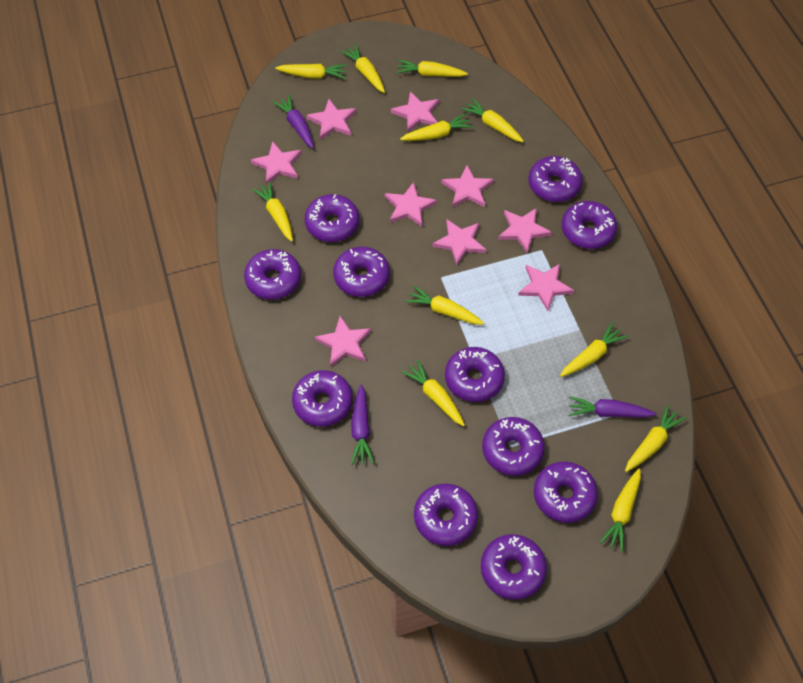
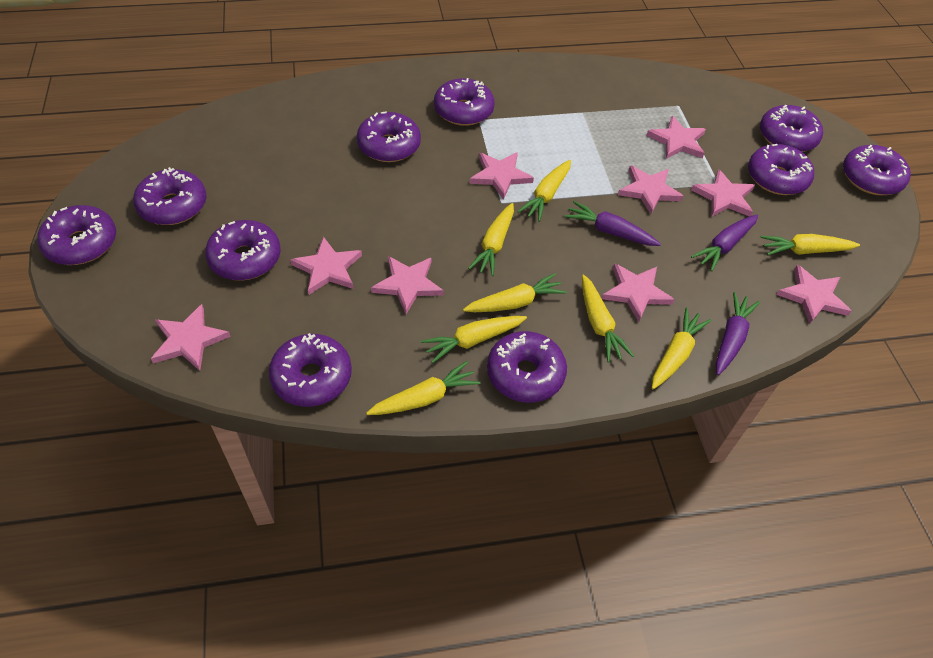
purple donut: [244,249,301,299] [292,370,353,427] [305,194,359,242] [333,247,390,297] [414,484,478,546] [445,347,505,402] [481,534,547,600] [482,417,545,476] [528,156,583,202] [534,462,598,523] [562,201,617,249] = 11 -> [37,205,116,265] [133,167,207,225] [205,220,281,281] [269,333,352,407] [357,112,421,162] [434,78,495,126] [487,331,567,403] [748,144,814,195] [760,105,823,152] [843,145,911,195] = 10
yellow carrot: [252,181,293,242] [275,64,347,79] [340,44,385,93] [396,60,468,77] [400,114,473,141] [401,360,465,426] [405,285,484,325] [461,98,524,142] [560,322,628,377] [600,468,641,552] [625,405,686,472] = 11 -> [366,361,480,415] [421,316,527,363] [463,273,567,312] [468,203,514,276] [517,160,571,222] [582,275,634,362] [652,307,711,389] [760,234,860,255] = 8

